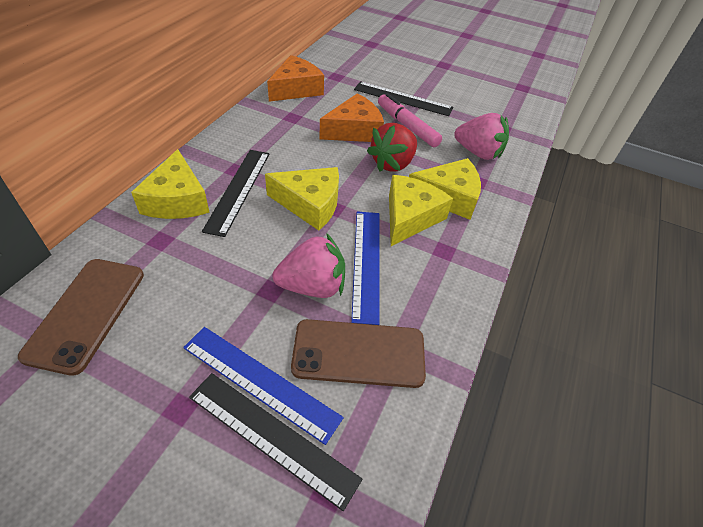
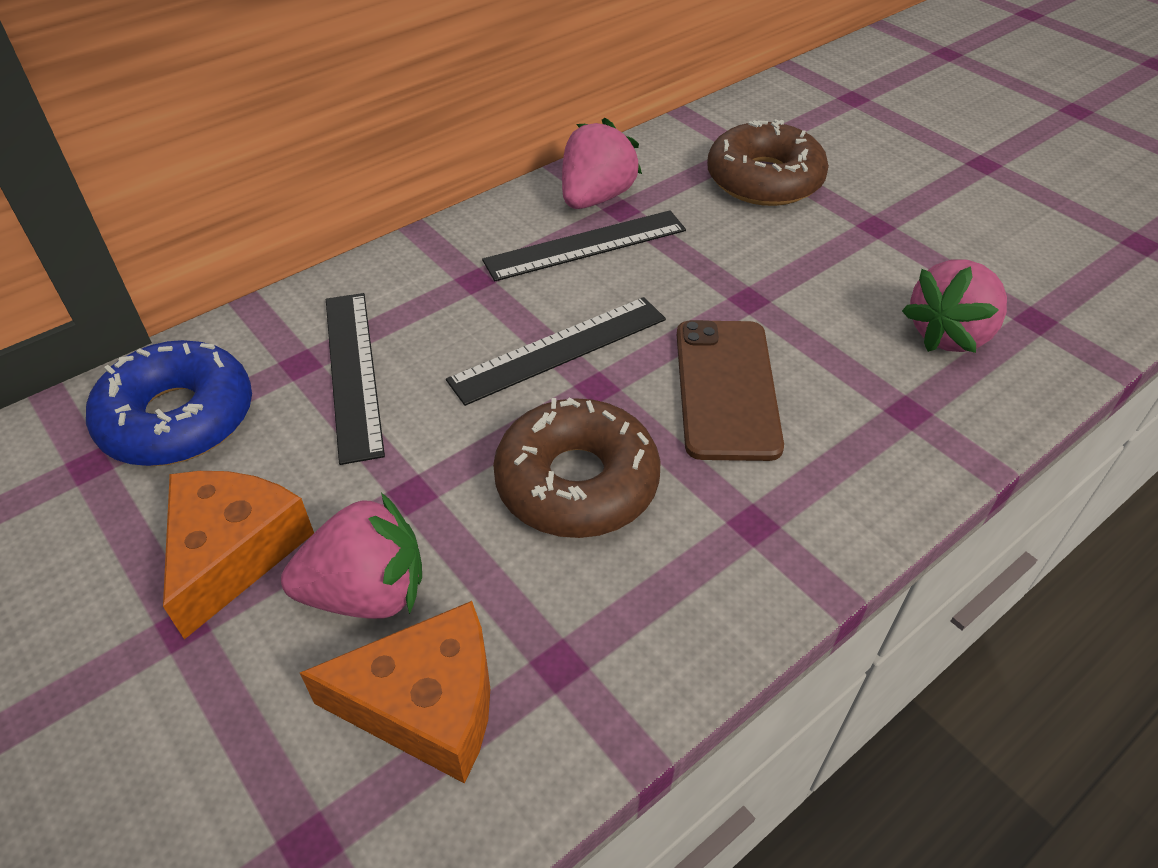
blue donut: none = 0 -> [86,340,252,466] = 1
blue ruler: [183,327,344,445] [351,211,379,325] = 2 -> none = 0
brown donut: none = 0 -> [493,397,661,538] [707,119,829,206] = 2
brown phone: [18,259,144,376] [291,319,426,388] = 2 -> [677,320,784,461] = 1
pink marker: [378,93,442,147] = 1 -> none = 0
pink strawberry: [273,233,345,298] [454,113,509,160] = 2 -> [281,493,422,619] [562,118,642,209] [902,260,1007,353] = 3
red strawberry: [367,123,417,172] = 1 -> none = 0
yellow cheese: [131,149,210,219] [265,167,339,231] [389,175,453,246] [409,158,481,220] = 4 -> none = 0

